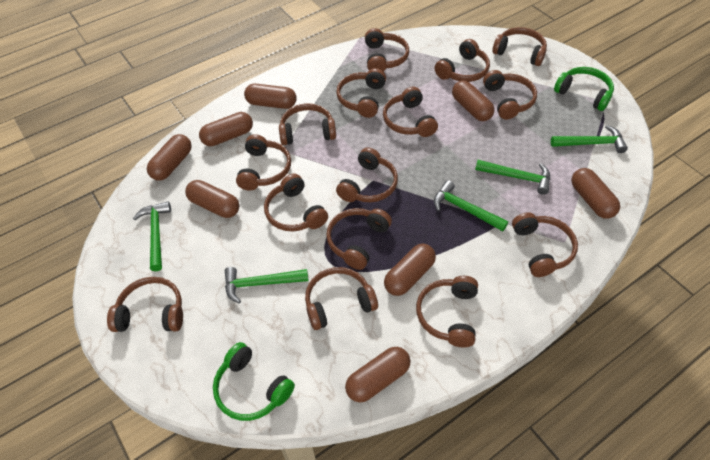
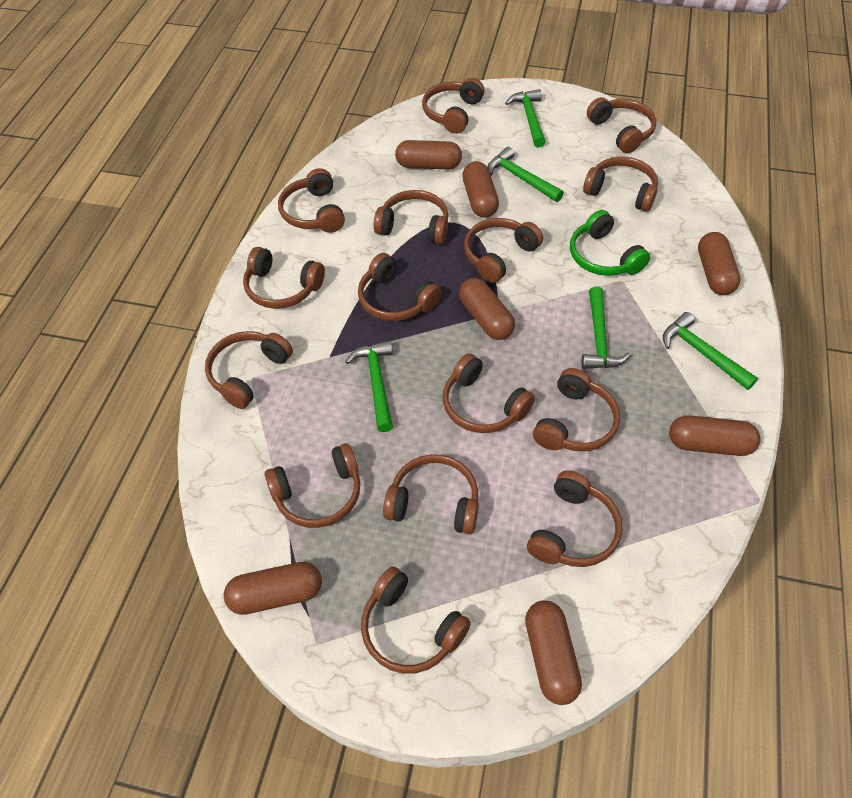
brown capsule: [147,134,192,180] [185,180,239,218] [199,112,253,146] [244,83,297,109] [345,347,411,402] [384,244,436,296] [452,80,494,121] [571,168,620,219] = 8 -> [224,562,322,615] [395,140,462,169] [459,278,515,340] [462,161,499,218] [525,600,582,705] [669,415,761,456] [698,232,741,295] = 7
green headphones: [213,342,295,421] [554,67,614,111] = 2 -> [570,210,650,276] = 1

